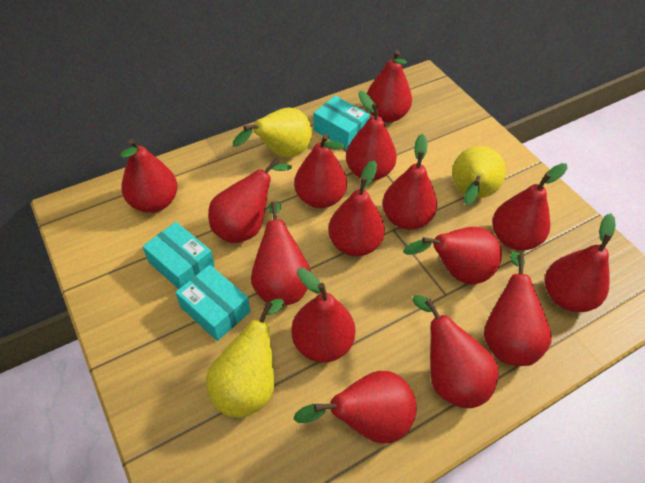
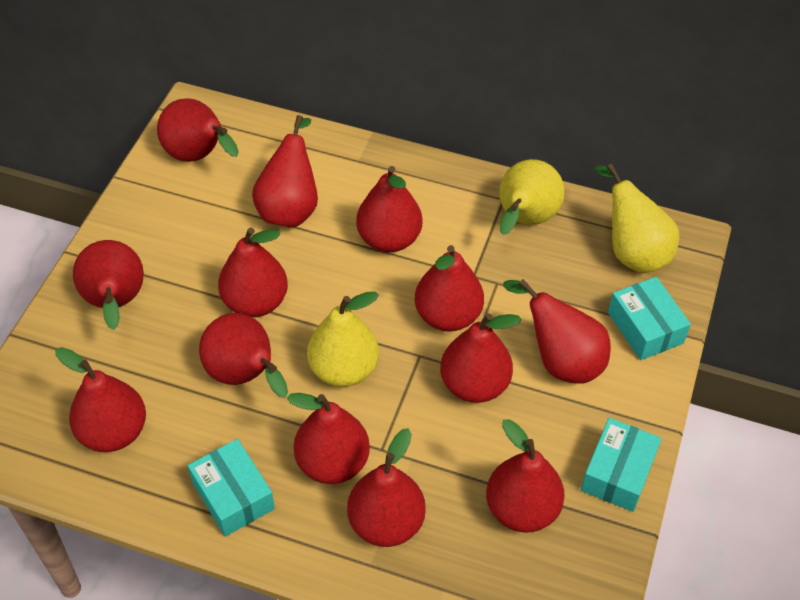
red pear: [120,138,178,213] [208,159,292,243] [251,201,311,305] [292,268,356,363] [293,371,417,444] [294,134,347,208] [328,161,385,256] [346,91,397,181] [367,50,412,122] [382,134,437,230] [403,227,502,284] [412,295,499,408] [484,252,552,366] [493,163,567,251] [545,213,616,312] = 15 -> [55,347,146,452] [73,240,144,330] [157,98,239,162] [199,313,288,398] [218,228,288,317] [252,115,318,227] [287,393,370,484] [347,428,426,547] [356,166,422,252] [415,245,484,332] [440,313,522,403] [486,419,565,533] [503,279,611,384] = 13

